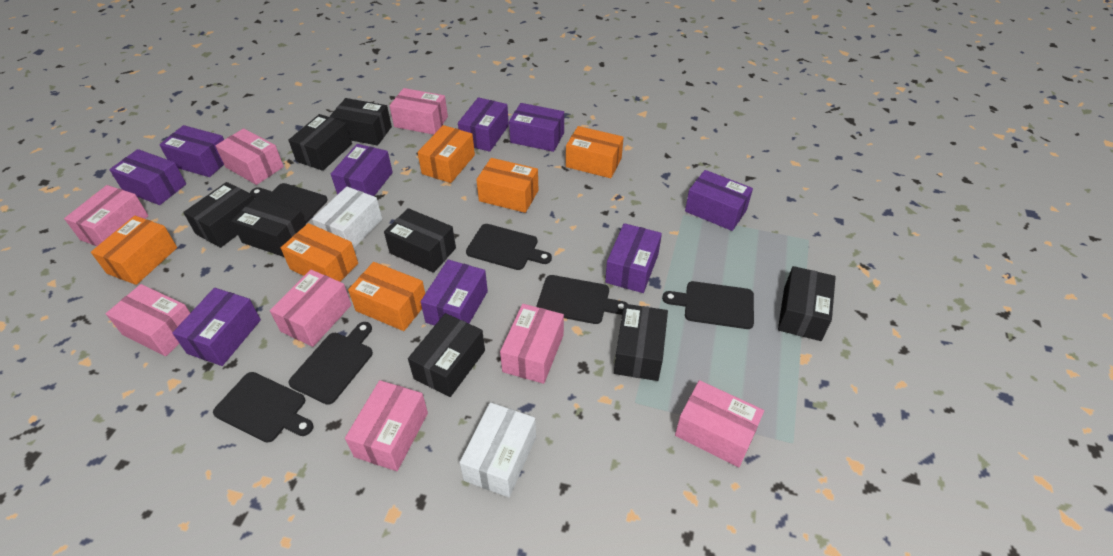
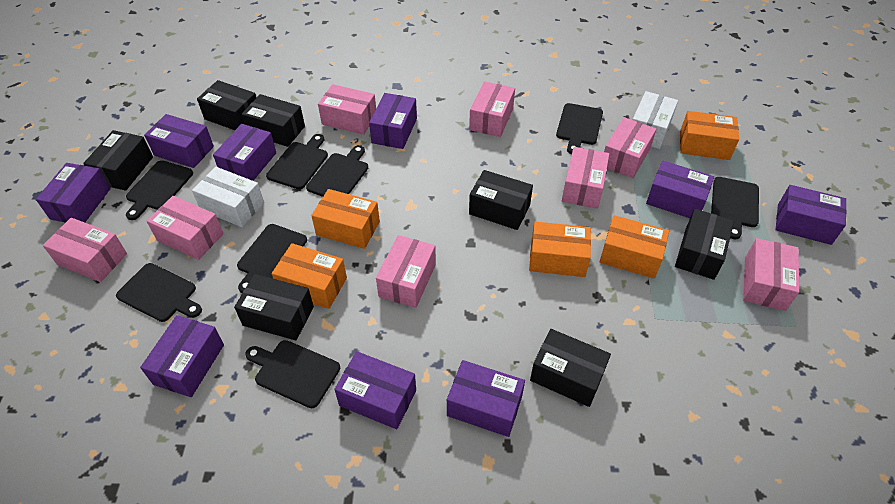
black box: [183,182,254,248] [231,197,306,257] [288,114,352,171] [330,98,392,145] [384,208,456,273] [408,313,485,397] [614,304,668,381] [778,266,836,341] = 8 -> [83,130,153,191] [197,80,256,130] [234,274,314,340] [242,94,305,147] [469,170,533,230] [530,329,611,407] [675,209,734,280] = 7
black cutting board: [213,372,313,443] [250,183,328,224] [288,322,373,405] [466,224,552,270] [536,275,628,324] [662,281,754,329] = 6 -> [116,263,202,322] [126,160,193,220] [237,224,307,293] [245,340,340,408] [266,134,328,189] [306,145,368,197] [556,103,603,154] [711,177,759,239] = 8
orange box: [91,216,177,285] [281,223,358,282] [348,262,425,331] [417,125,475,183] [476,158,538,213] [566,126,624,178] = 6 -> [272,243,347,309] [311,189,380,249] [529,221,591,277] [600,215,669,279] [680,111,739,160] = 5

